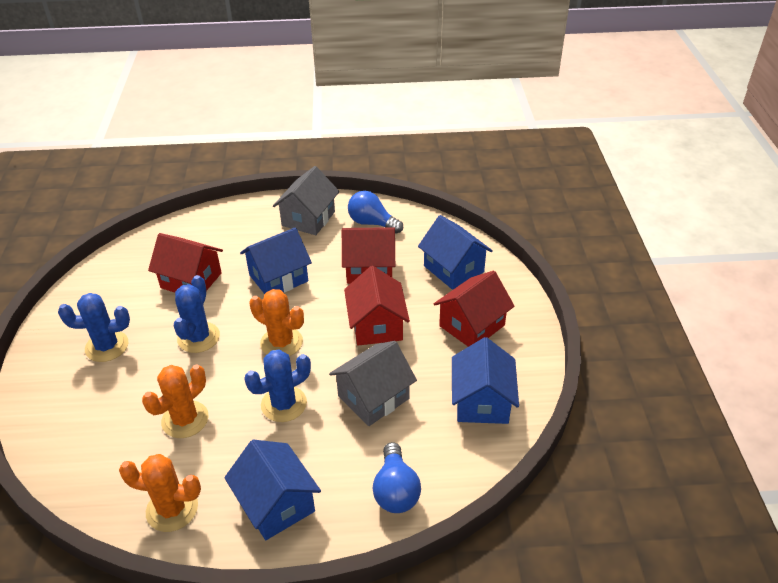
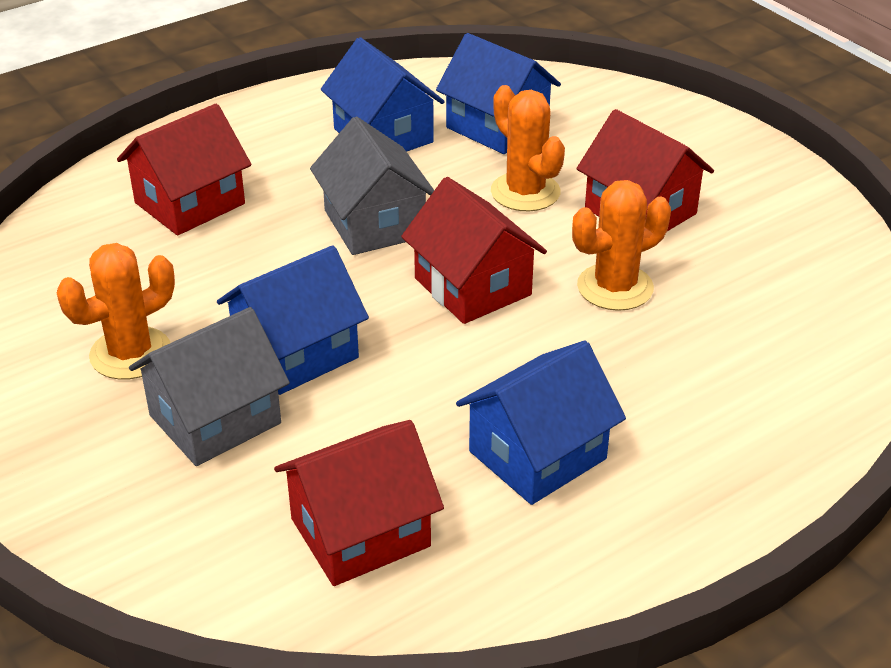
blue cactus: [58,293,130,362] [174,275,220,353] [244,350,311,422] = 3 -> none = 0
blue light bulb: [348,191,403,234] [373,442,421,513] = 2 -> none = 0

